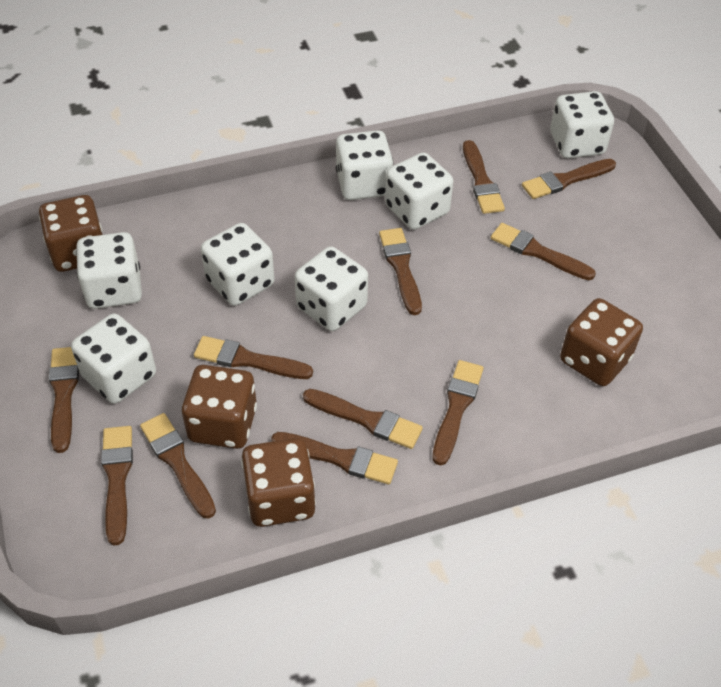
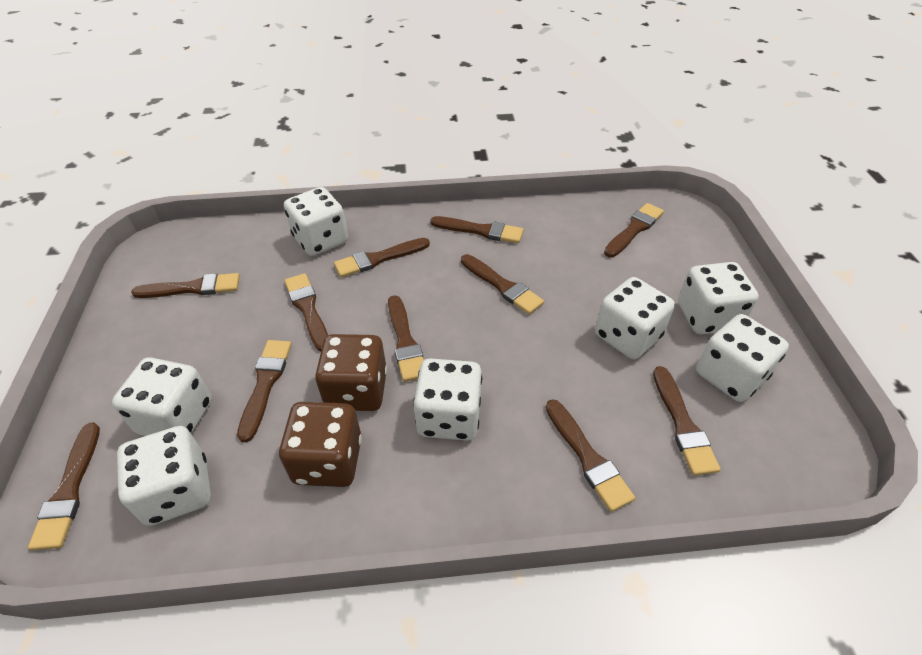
brown dice: [39,195,103,272] [182,365,257,449] [241,438,316,527] [560,298,643,386] = 4 -> [279,402,362,487] [315,334,387,411] = 2

